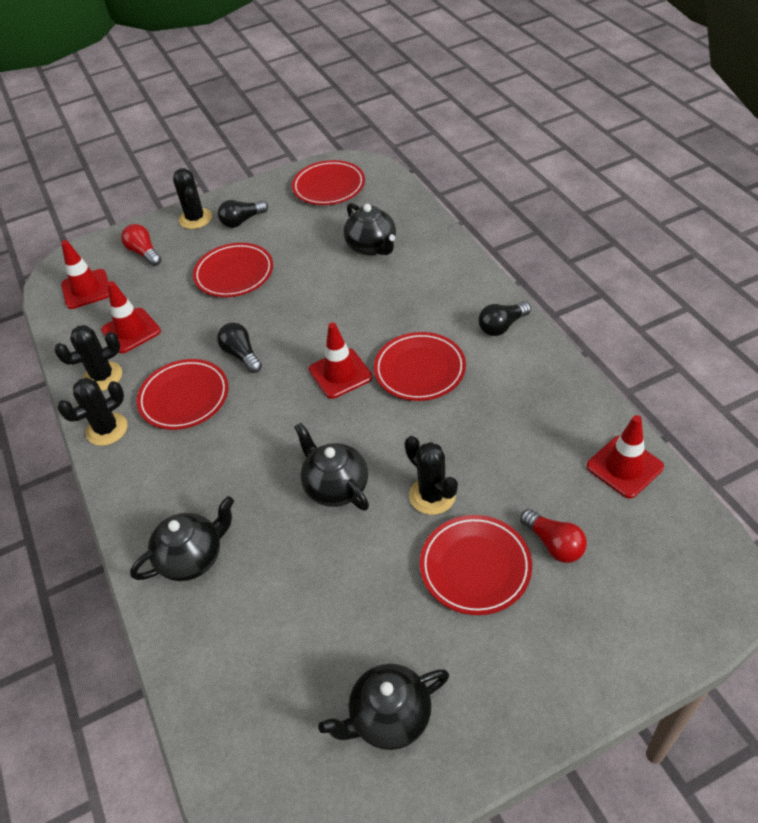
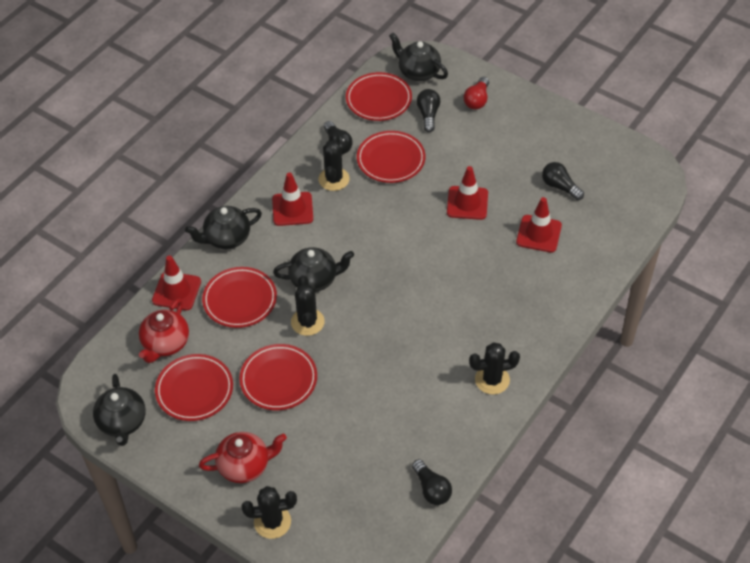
black light bulb: [217,323,262,373] [218,200,268,228] [479,302,531,336] = 3 -> [324,121,353,154] [412,459,452,505] [417,89,440,132] [542,162,584,200] = 4
red light bulb: [121,224,161,266] [520,509,587,563] = 2 -> [464,77,489,109] = 1
red teapot: none = 0 -> [139,298,189,363] [199,432,287,483] = 2

